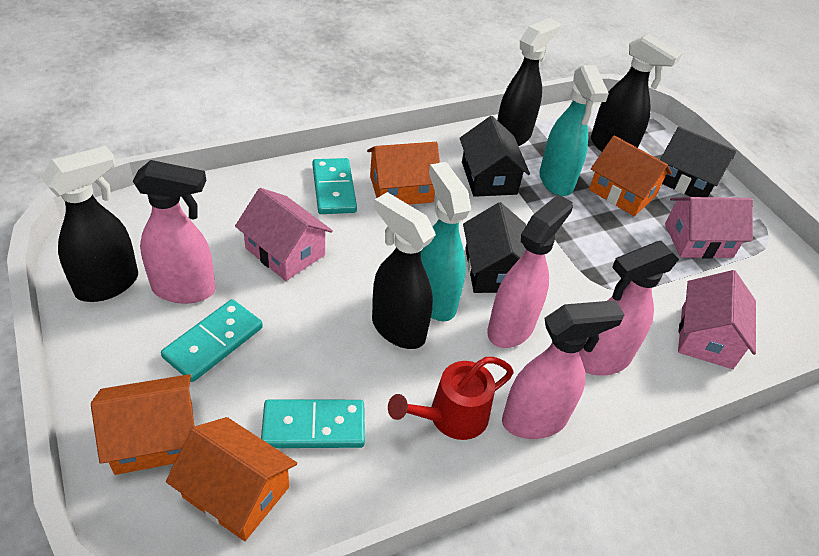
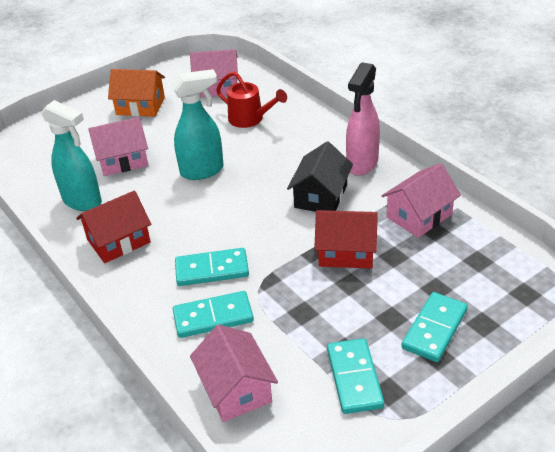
black house: [460,116,530,197] [463,202,526,293] [660,127,736,197] = 3 -> [287,141,353,212] = 1
black spray bottle: [41,146,138,302] [372,192,436,349] [497,18,560,146] [591,34,682,151] = 4 -> none = 0
orange house: [91,374,194,475] [166,417,297,541] [367,142,440,205] [589,136,672,216] = 4 -> [108,69,165,117] = 1
pink house: [235,188,333,281] [665,197,753,259] [678,270,756,369] = 3 -> [88,117,148,176] [190,49,238,98] [190,325,278,422] [381,163,461,238] = 4
pink spray bottle: [133,160,215,304] [487,194,573,348] [502,300,624,439] [579,241,679,376] = 4 -> [346,62,380,176] = 1
red house: none = 0 -> [76,191,151,263] [314,210,378,269] = 2
turquoise domino: [161,299,263,382] [261,400,365,448] [312,158,357,214] = 3 -> [173,291,254,338] [175,248,249,286] [327,338,384,414] [401,292,468,362] = 4

